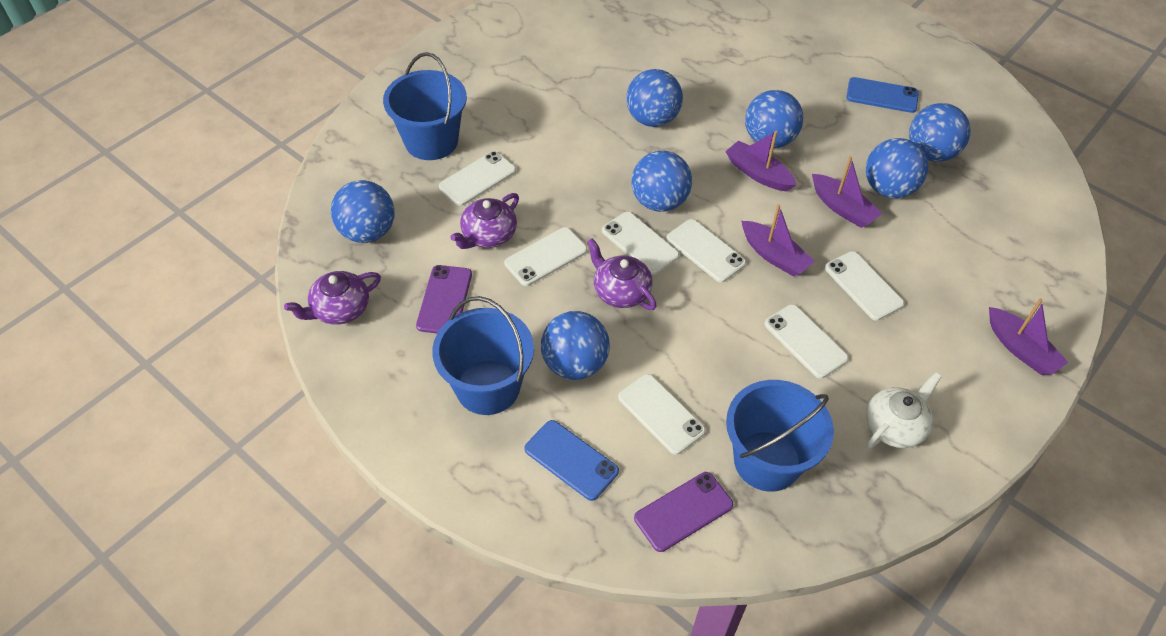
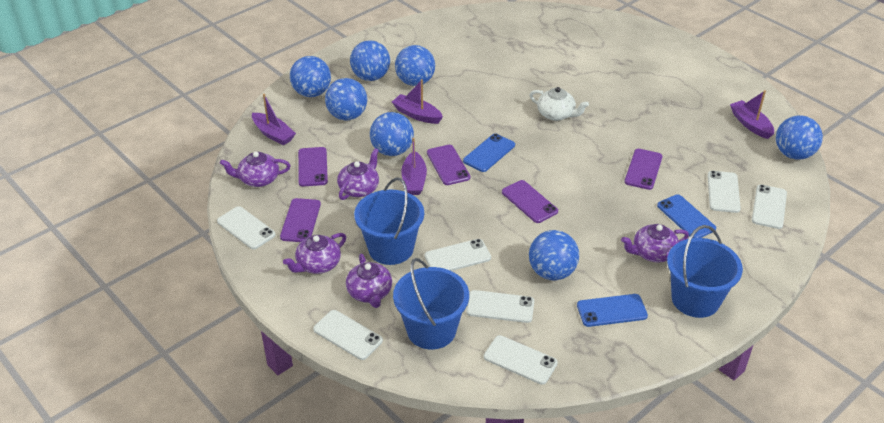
blue phone: [524,420,619,501] [846,77,919,113] = 2 -> [463,134,515,172] [577,294,648,327] [657,194,716,238] = 3
purple phone: [416,265,472,333] [634,472,733,552] = 2 -> [280,198,321,242] [298,147,328,187] [427,145,470,185] [502,180,558,223] [624,149,663,190] = 5
purple teapot: [284,271,381,325] [450,193,519,249] [587,238,657,310] = 3 -> [220,151,291,187] [283,233,346,274] [337,148,379,200] [346,254,392,308] [621,224,689,262] = 5

